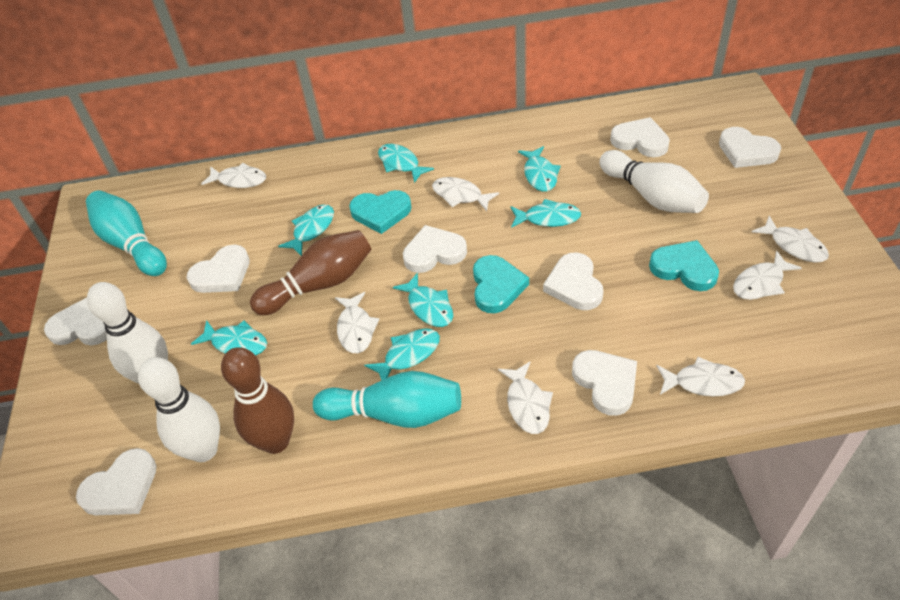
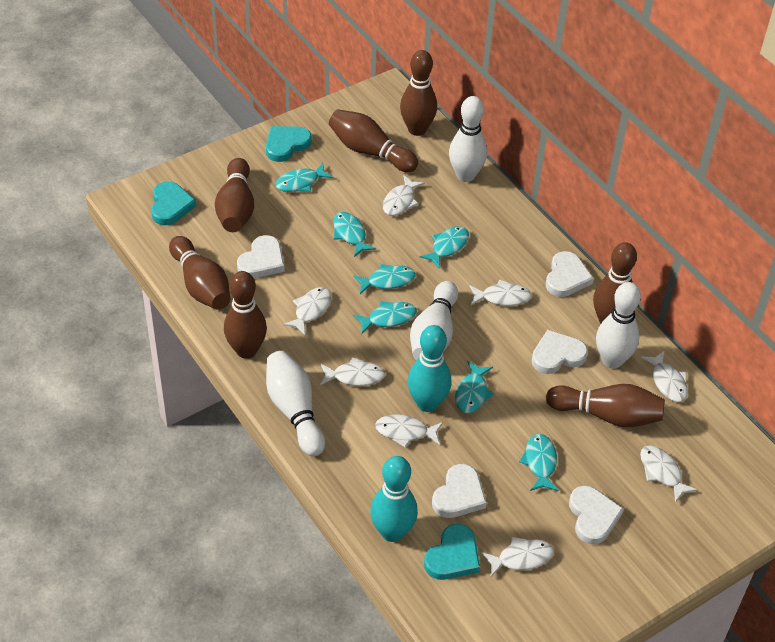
brown bowling pin: [221,347,294,454] [250,230,371,315] = 2 -> [169,236,231,310] [215,158,254,232] [224,271,267,359] [329,109,418,172] [400,50,437,136] [546,384,665,428] [593,242,637,324] = 7
white bowling pin: [87,282,168,384] [138,357,220,462] [599,150,709,213] = 3 -> [266,351,325,456] [410,281,458,361] [449,96,487,182] [596,282,641,369] = 4
white fish: [201,163,266,188] [335,292,380,353] [432,177,499,211] [498,362,553,434] [656,357,745,396] [733,250,802,300] [752,216,829,263] = 7 -> [283,287,332,335] [320,357,385,386] [375,414,443,448] [383,175,425,216] [469,279,532,306] [481,537,554,577] [640,445,697,503] [641,351,688,402] = 8
white heart: [44,297,107,345] [76,448,157,515] [187,245,250,293] [403,225,467,273] [543,252,603,310] [572,350,637,416] [610,117,670,157] [719,127,781,168] = 8 -> [237,235,285,278] [432,464,487,518] [532,330,588,374] [546,251,594,297] [569,486,624,544] = 5

